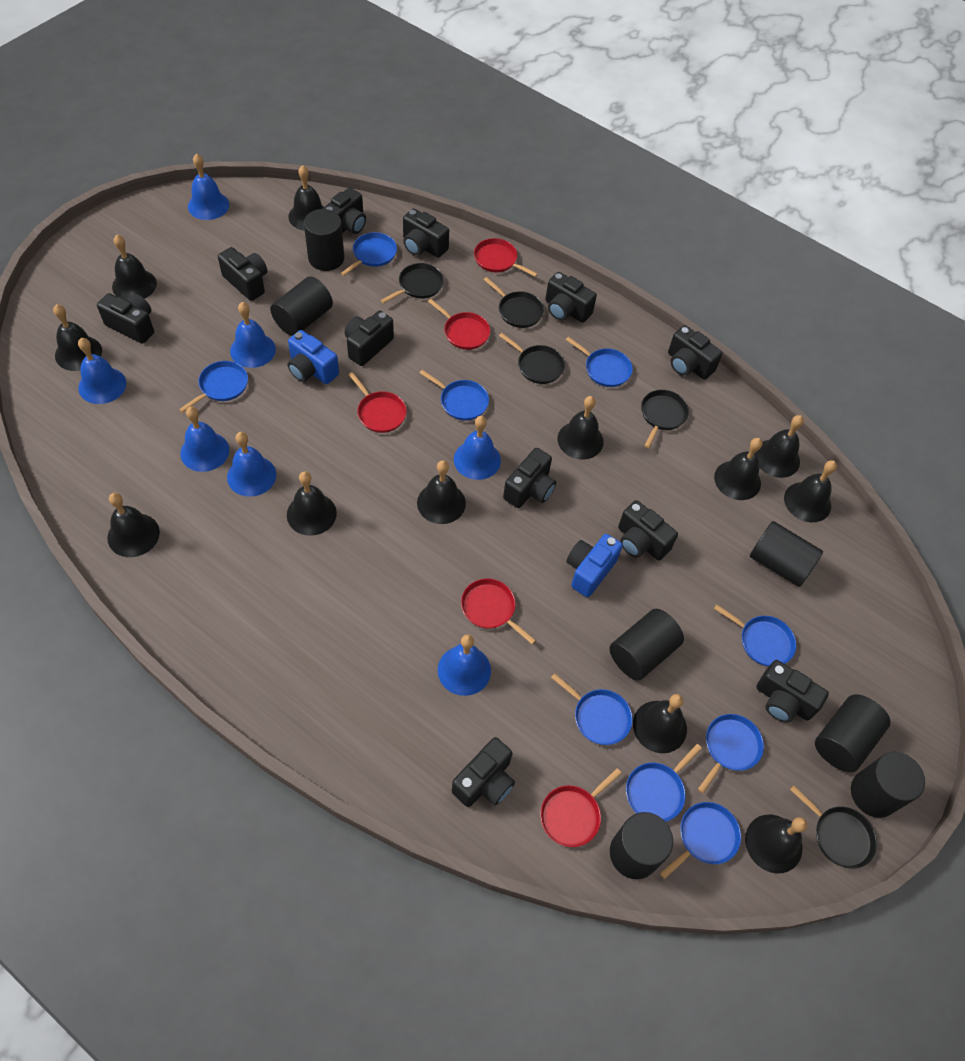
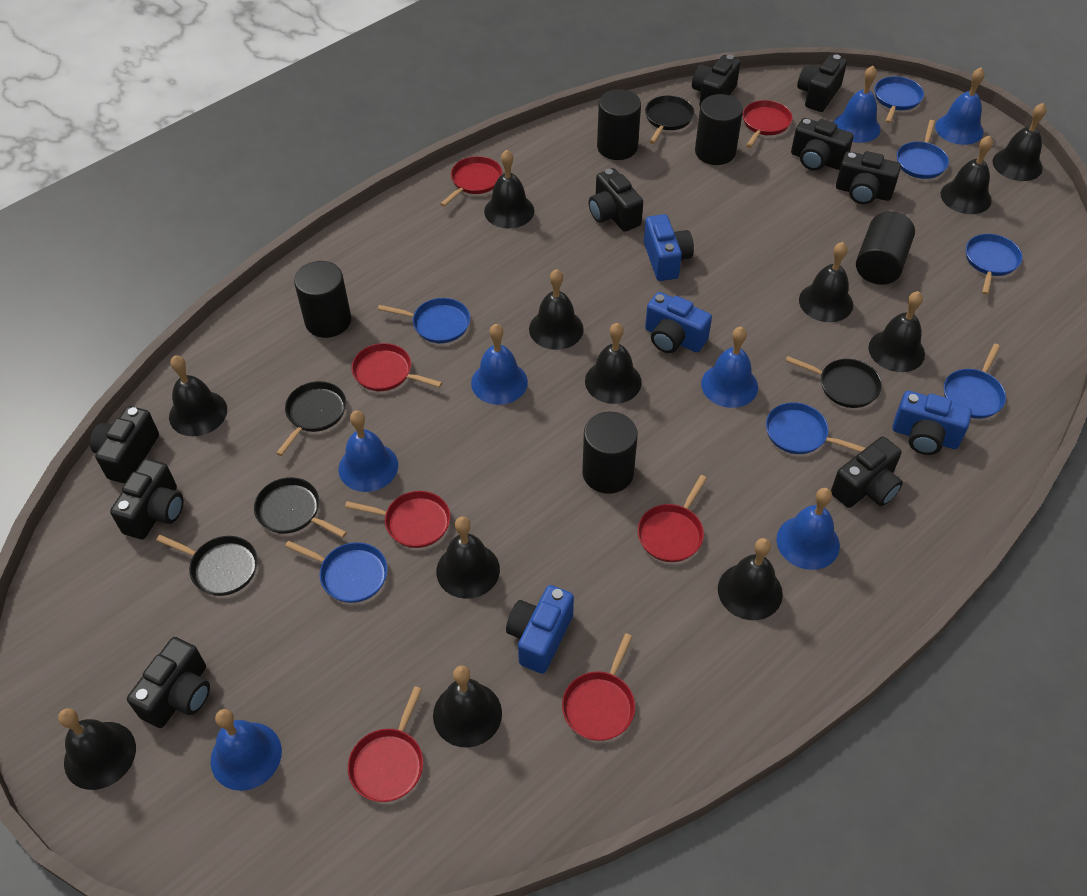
black camera: [97,293,154,344] [218,247,267,301] [322,188,366,234] [345,311,394,366] [403,208,449,258] [452,737,515,807] [503,448,556,508] [545,272,597,323] [618,500,678,560] [668,325,723,380] [756,660,829,723] = 11 -> [90,406,159,484] [110,459,184,539] [127,637,210,728] [589,168,643,232] [692,55,741,106] [791,118,854,171] [797,54,847,112] [831,436,903,508] [836,151,901,204] = 9
black cylinder: [270,276,333,336] [304,209,344,271] [609,609,684,680] [610,812,673,879] [750,521,823,587] [815,694,890,772] [851,752,925,818] = 7 -> [294,261,351,338] [582,412,638,494] [597,89,641,160] [695,94,743,165] [856,211,915,285] = 5
blue camera: [288,330,339,384] [566,534,623,597] = 2 -> [506,585,574,674] [644,214,694,281] [645,292,712,353] [892,391,972,455] = 4
blue pan: [179,361,248,413] [341,232,397,276] [419,370,489,420] [551,673,633,745] [566,337,633,387] [626,744,702,822] [660,802,741,879] [698,714,764,793] [714,604,796,667] = 9 -> [285,541,388,603] [378,298,470,343] [766,402,866,454] [874,76,924,123] [897,120,949,179] [944,344,1006,419] [966,234,1023,295] = 7
red pan: [349,372,407,433] [428,299,490,350] [461,579,536,644] [474,238,538,277] [540,768,622,847] = 5 -> [345,491,450,548] [348,686,423,802] [352,343,442,391] [440,156,503,207] [562,633,635,741] [638,475,707,562] [743,100,793,148] = 7

